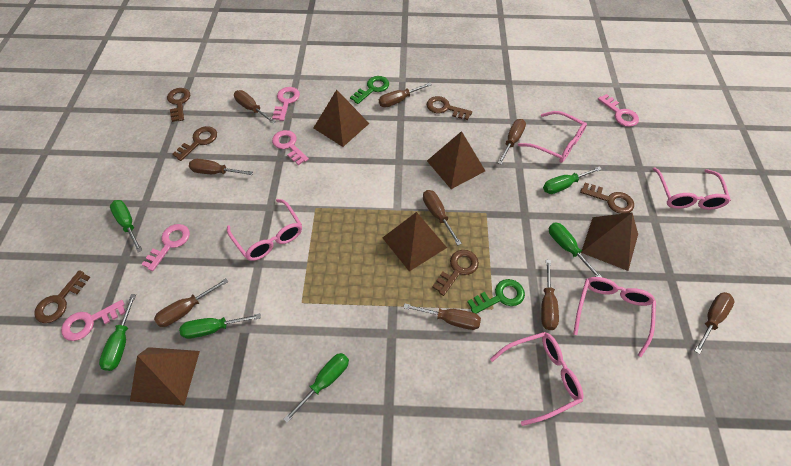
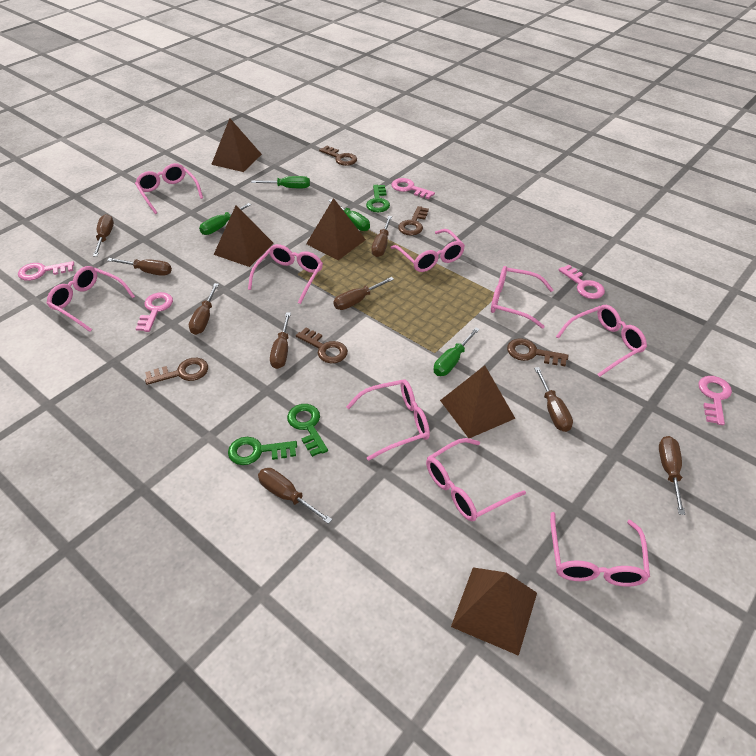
brown key: [34,270,90,323] [167,88,190,122] [172,126,217,161] [427,96,472,120] [432,250,479,296] [580,183,634,214] = 6 -> [145,358,208,385] [296,328,348,363] [319,146,357,166] [398,206,429,235] [507,338,568,366] = 5
green key: [350,76,389,104] [467,279,525,314] = 2 -> [228,437,297,465] [287,404,328,457] [366,185,390,212] = 3
green screwdriver: [99,294,136,371] [110,200,142,252] [179,314,261,339] [283,353,349,423] [543,166,602,194] [549,222,603,278] = 6 -> [199,203,251,235] [251,176,310,188] [328,199,370,231] [434,327,480,376] = 4
pink glasses: [227,199,302,261] [490,332,583,426] [518,111,587,163] [573,277,656,357] [653,168,731,210] = 5 -> [46,266,135,332] [135,163,203,214] [248,244,323,304] [346,379,430,461] [391,229,465,272] [426,438,526,521] [491,266,553,329] [550,512,650,587] [556,305,647,377] = 9

